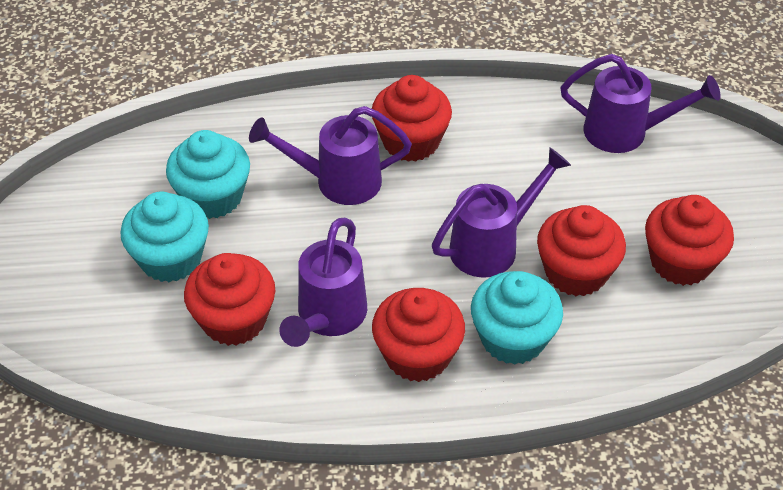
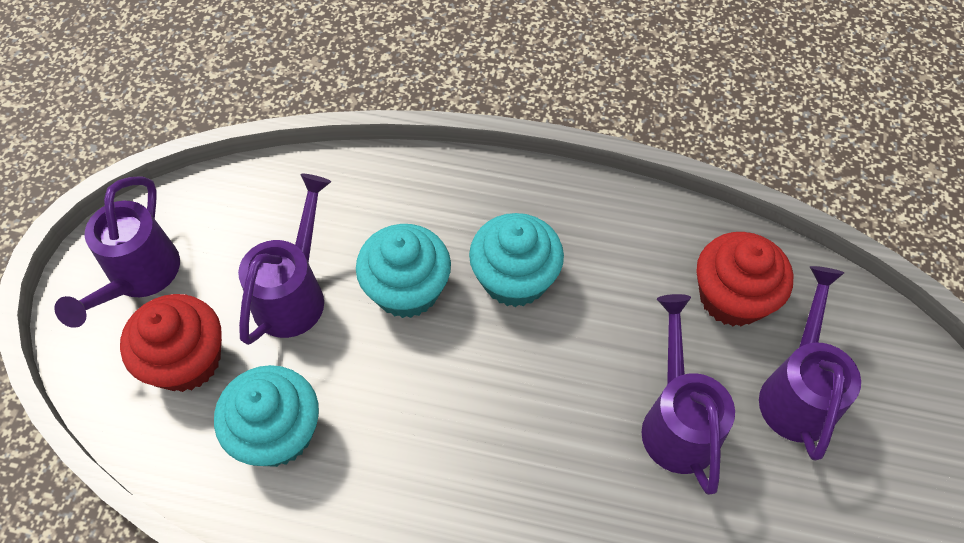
red cupcake: [184,253,275,346] [372,75,452,162] [372,288,465,382] [537,205,626,296] [645,195,734,286] = 5 -> [120,294,222,392] [697,232,793,326] = 2

